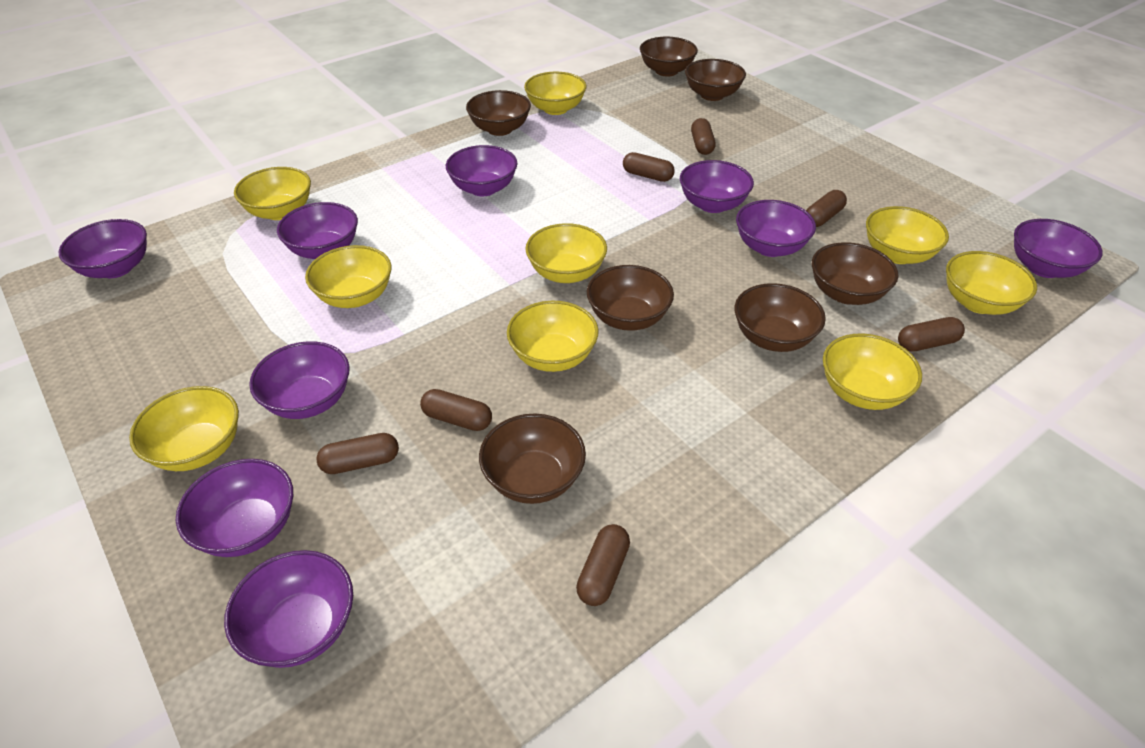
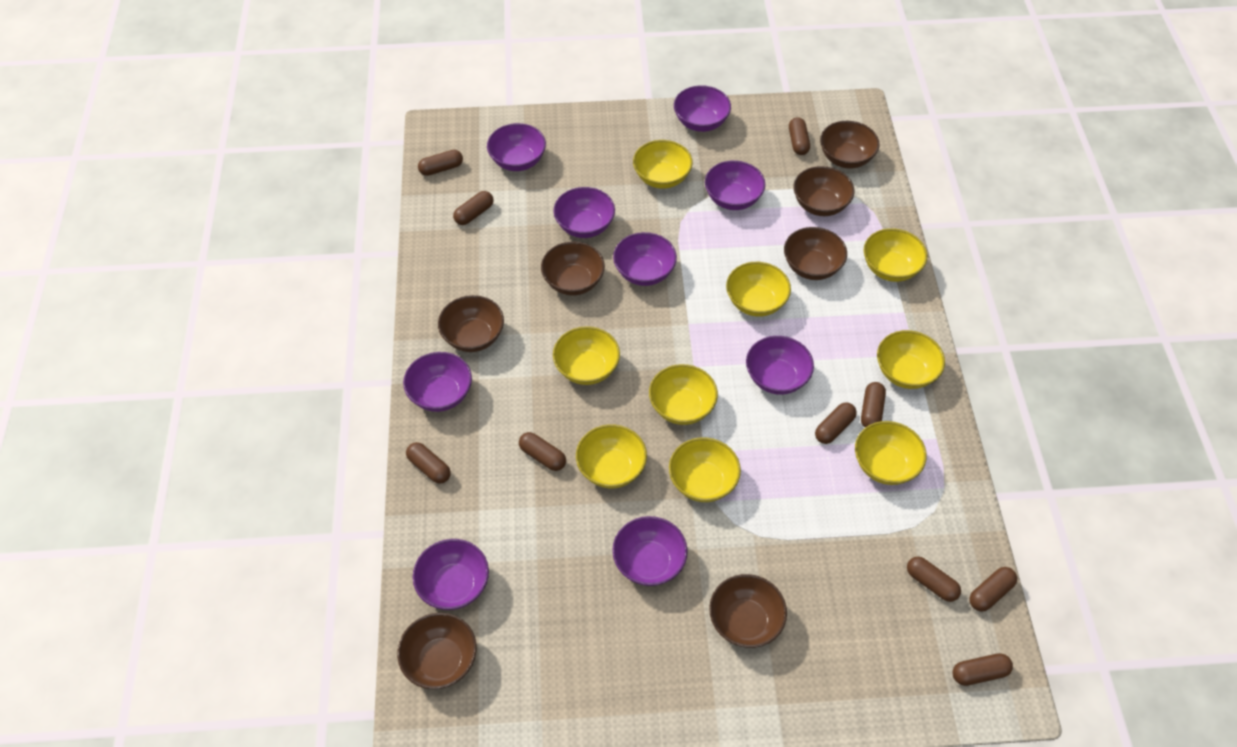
brown capsule: [316,433,399,474] [420,389,492,431] [576,524,630,606] [623,152,675,182] [691,118,716,155] [806,190,847,227] [898,317,965,351] = 7 -> [406,442,451,484] [418,150,463,176] [453,191,493,225] [519,432,566,471] [789,117,810,155] [815,402,857,444] [861,382,886,428] [907,557,961,602] [953,653,1013,686] [969,567,1017,611] = 10

